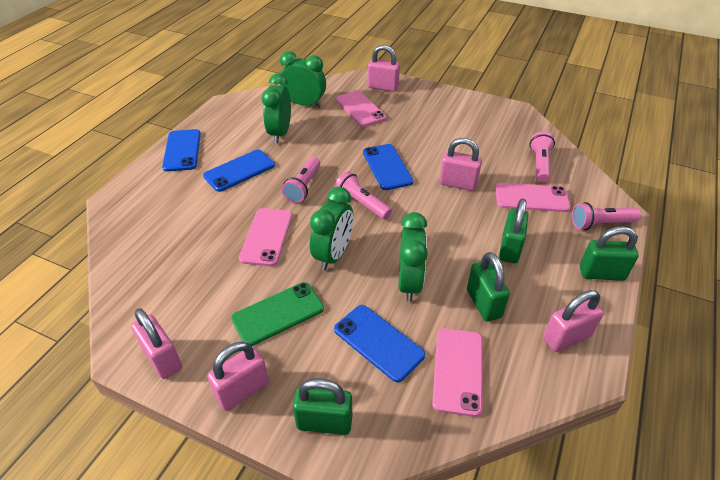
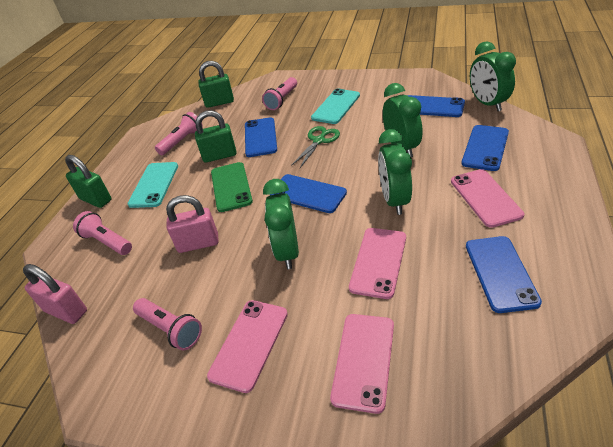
blue phone: [162,129,201,172] [203,149,275,192] [334,305,426,382] [363,144,414,190] = 4 -> [245,117,277,157] [270,174,347,213] [407,95,465,117] [461,125,509,171] [466,236,542,313] = 5
green padlock: [293,379,352,435] [467,252,510,321] [499,198,529,263] [580,226,639,281] = 4 -> [65,155,112,208] [195,110,236,162] [198,61,234,108] = 3
green scissors: none = 0 -> [291,126,340,168] = 1
pink padlock: [131,308,182,379] [207,342,269,411] [368,45,400,92] [439,138,482,191] [543,290,604,352] = 5 -> [23,264,87,324] [166,195,219,253] = 2
turquoise phone: none = 0 -> [128,162,178,208] [311,89,360,124] = 2

